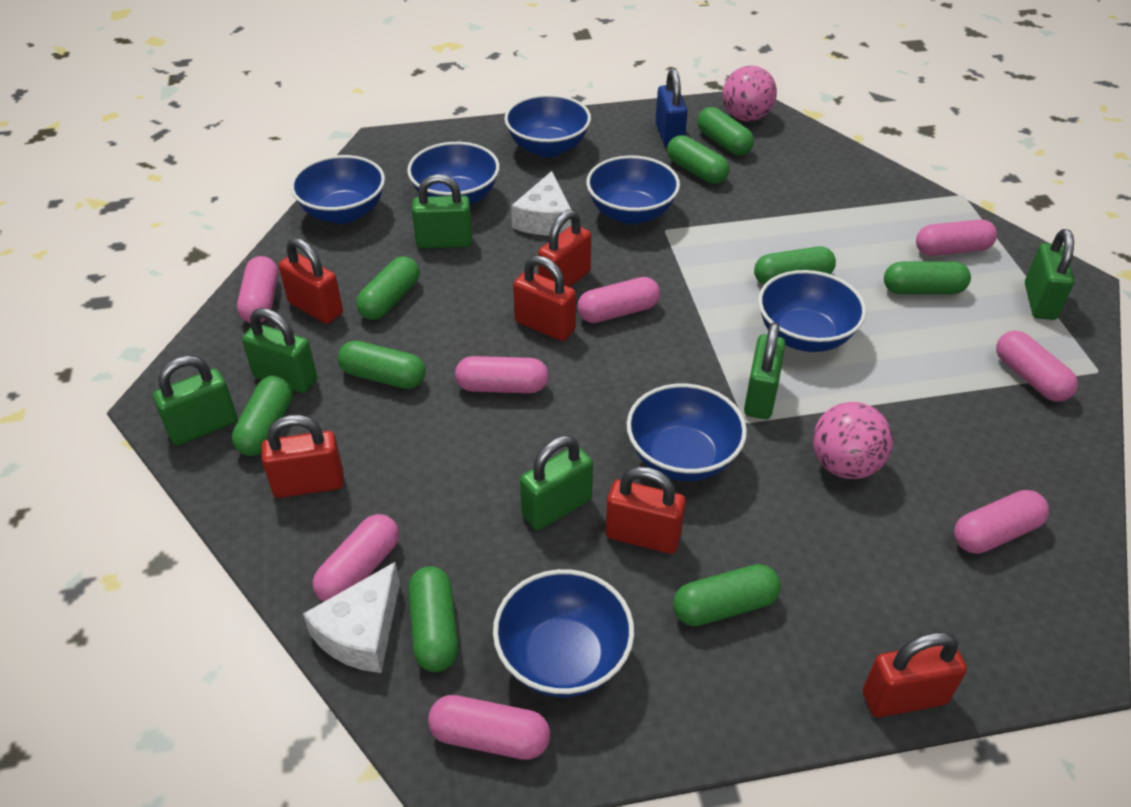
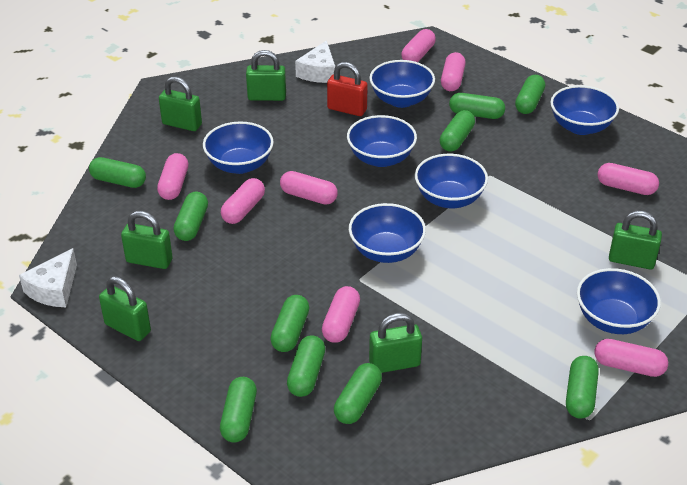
blue padlock: [656,69,688,148] = 1 -> none = 0
green capsule: [232,376,293,456] [338,341,426,389] [356,256,420,320] [408,566,459,672] [667,135,729,184] [673,564,781,626] [697,107,754,155] [754,246,836,285] [884,262,971,294] = 9 -> [89,157,146,188] [173,192,208,241] [220,377,257,442] [270,295,309,352] [287,336,325,397] [334,363,382,424] [440,110,475,152] [449,93,505,119] [515,75,545,114] [566,356,599,419] = 10
pink ball: [722,66,777,121] [813,402,893,479] = 2 -> none = 0
red padlock: [261,415,344,498] [279,238,343,324] [513,255,576,341] [538,210,591,287] [606,466,686,554] [863,632,967,718] = 6 -> [327,62,368,116] = 1

